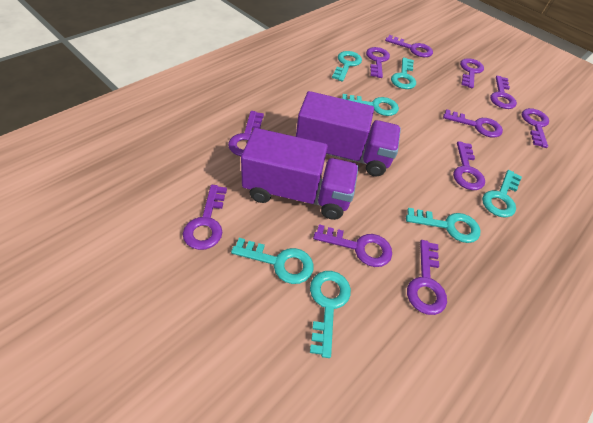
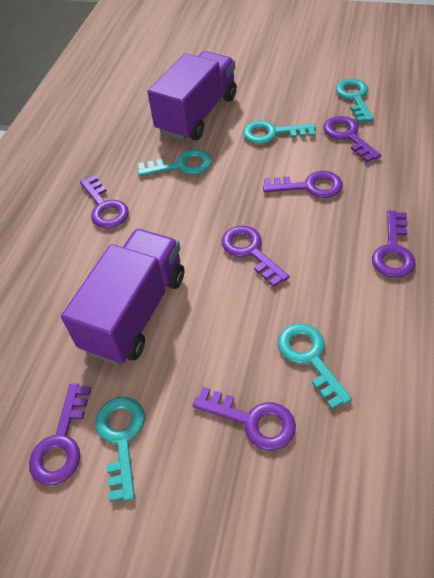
purple key: [183,185,227,250] [228,111,264,156] [313,224,392,267] [366,47,390,78] [385,35,433,57] [407,240,447,315] [443,109,503,138] [453,141,485,190] [460,58,484,88] [490,76,517,109] [522,108,549,148] = 11 -> [29,383,91,486] [80,175,129,228] [193,387,296,451] [222,225,290,287] [263,171,343,198] [324,116,381,162] [372,210,416,278] = 7
turquoise key: [231,238,314,284] [310,271,351,358] [332,51,362,82] [341,94,399,116] [391,57,416,89] [406,208,480,243] [482,170,522,218] = 7 -> [95,397,145,502] [138,149,212,176] [243,121,316,144] [278,324,352,409] [336,79,374,123] = 5

